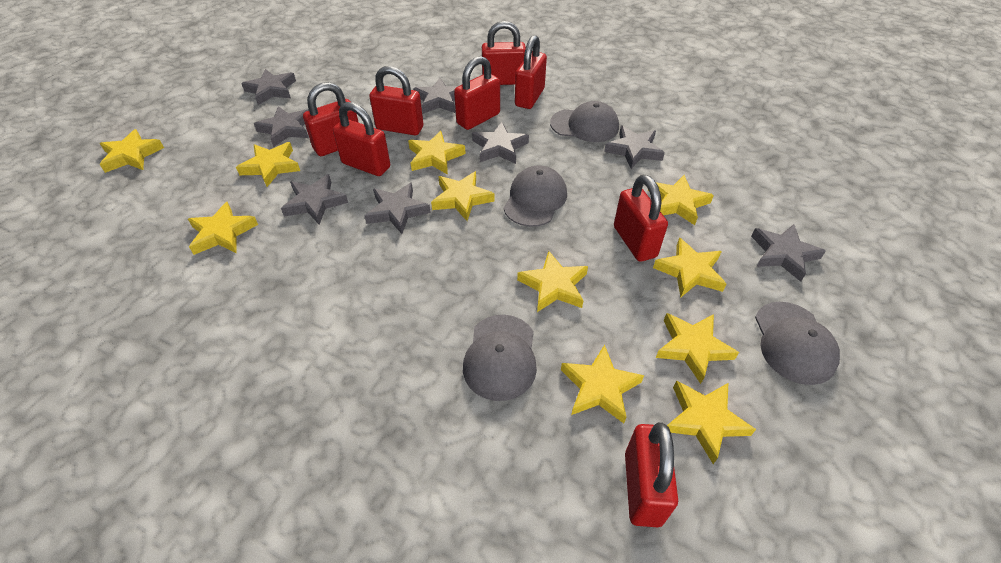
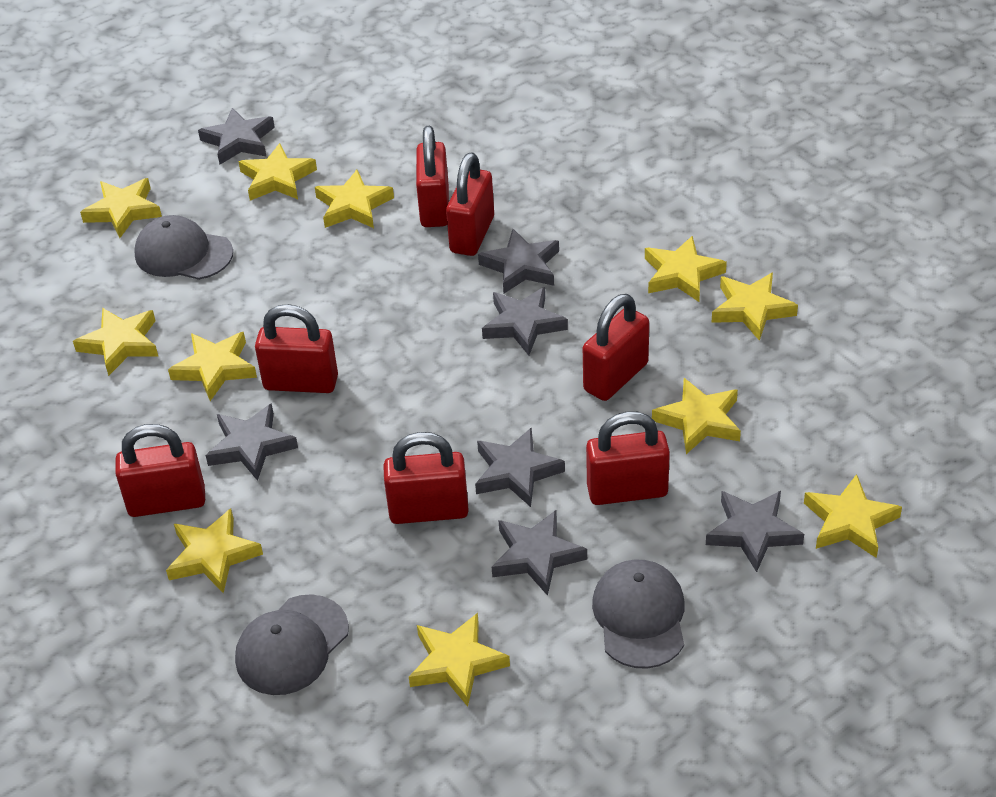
grey cap: [463,315,537,401] [503,166,567,227] [550,101,619,142] [755,302,840,385] = 4 -> [134,215,233,280] [235,594,349,695] [592,559,684,669] = 3
grey star: [241,69,296,105] [254,106,309,147] [281,174,348,225] [365,182,431,234] [413,78,458,114] [472,122,529,164] [604,126,665,169] [751,224,826,282] = 8 -> [198,108,275,164] [205,403,298,481] [475,427,565,507] [478,229,559,294] [482,287,568,356] [492,510,587,596] [706,491,804,572] = 7
red padlock: [303,82,359,156] [333,102,390,176] [369,66,423,135] [454,56,500,130] [482,21,526,85] [515,35,547,109] [614,175,668,262] [625,422,678,527] = 8 -> [115,424,205,517] [255,304,338,393] [383,432,469,524] [416,126,449,227] [446,153,494,256] [583,294,649,401] [586,411,670,505] = 7

